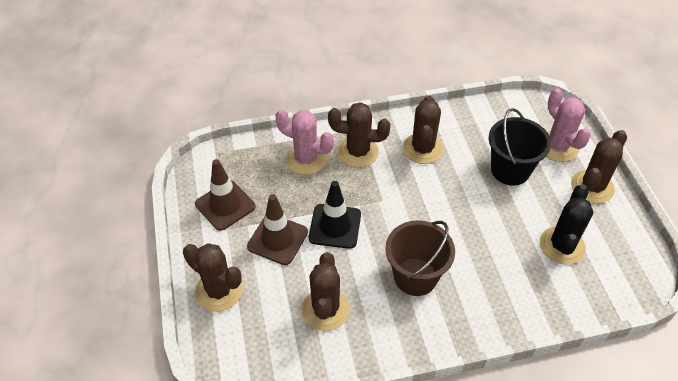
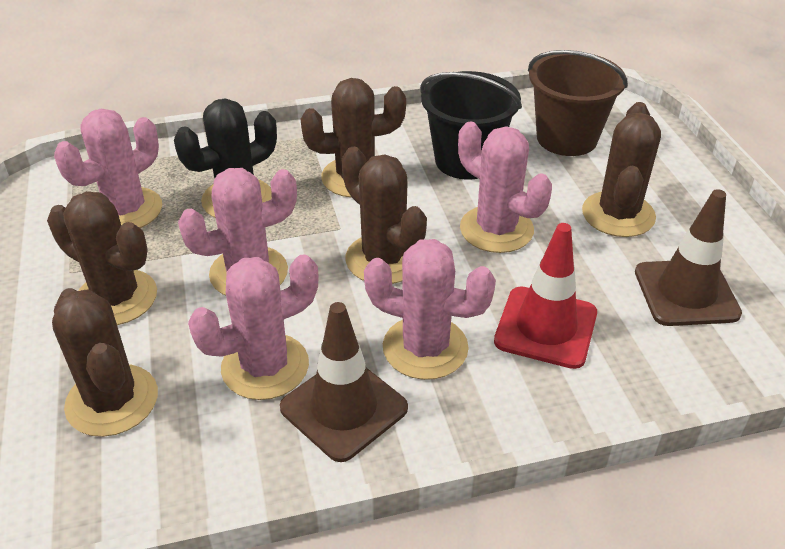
black traffic cone: [309,181,361,249] = 1 -> none = 0
pink cactus: [275,109,334,175] [546,89,591,162] = 2 -> [54,109,162,228] [178,168,297,296] [188,254,319,400] [364,239,496,380] [458,122,552,253] = 5
red traffic cone: none = 0 -> [494,223,597,369] = 1

